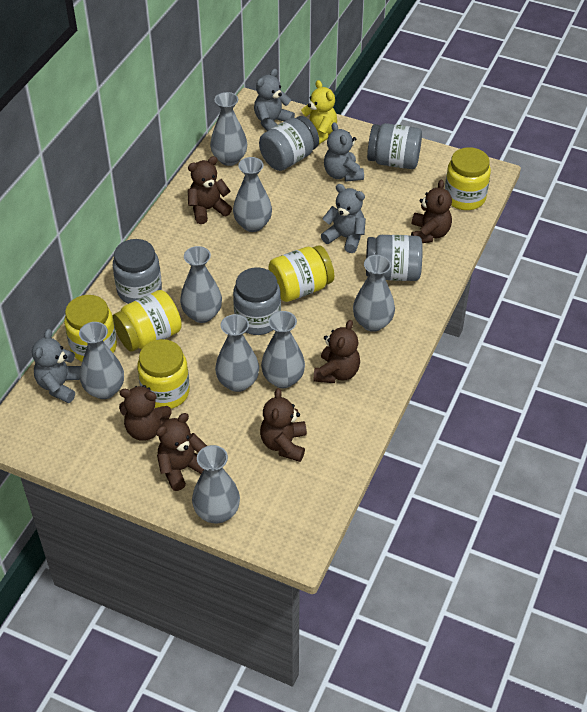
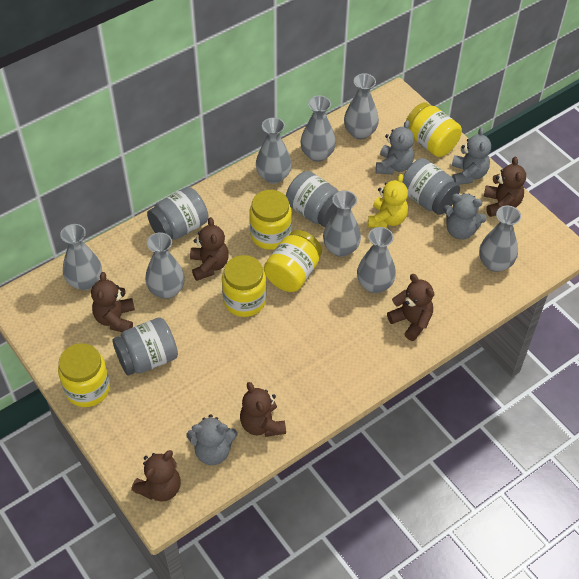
grey jar: [113,239,162,304] [233,267,281,335] [259,116,319,171] [366,235,423,281] [367,123,422,169] = 5 -> [112,317,178,376] [147,187,209,240] [286,171,339,227] [402,158,460,215] = 4

